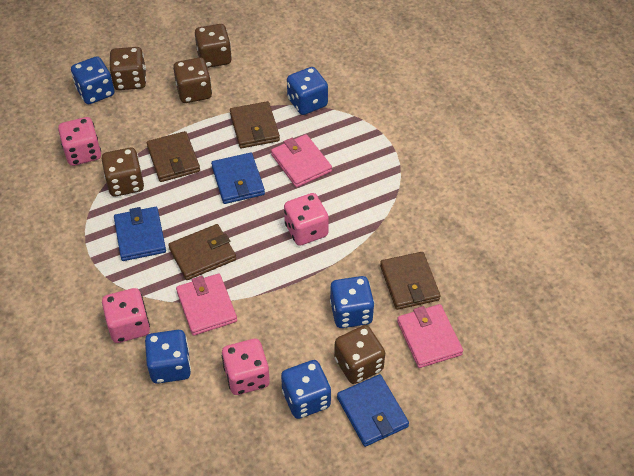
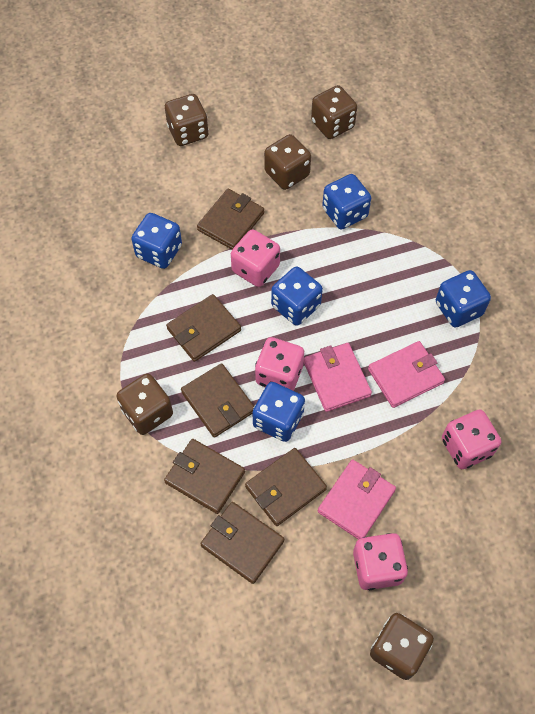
blue wallet: [114,207,166,261] [211,153,265,204] [337,374,409,447] = 3 -> none = 0
brown wallet: [147,131,200,182] [168,224,236,280] [230,101,280,148] [380,252,441,310] = 4 -> [164,439,245,514] [166,294,241,362] [181,363,254,438] [197,189,264,249] [200,502,284,584] [245,448,327,526] = 6

